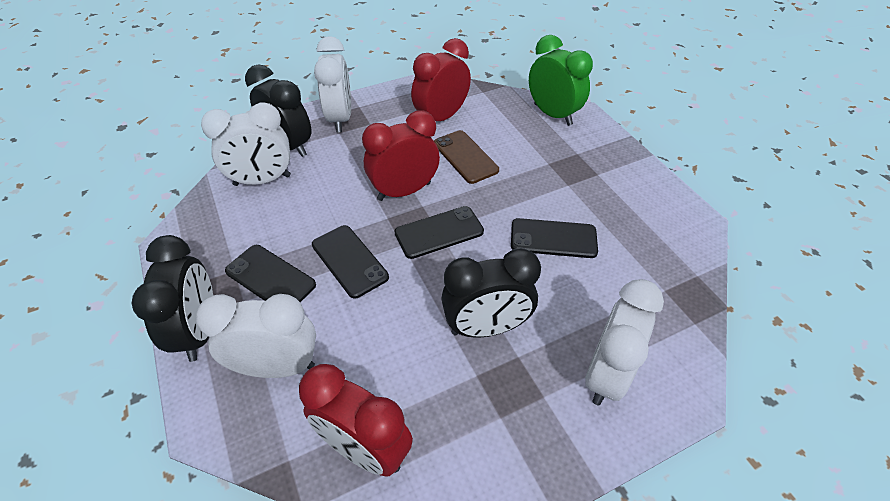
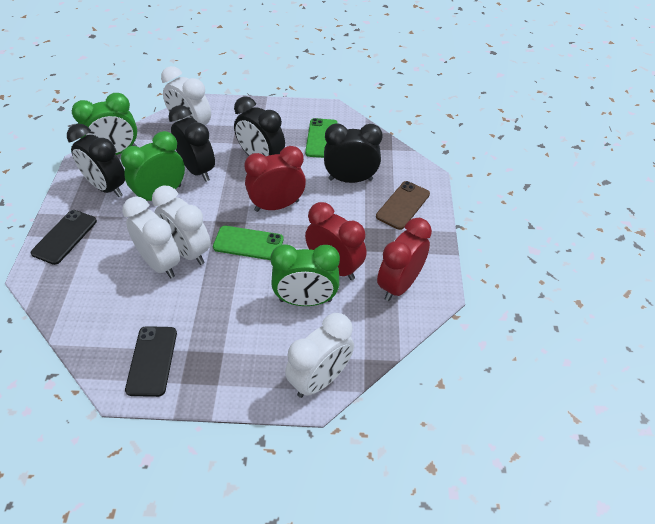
black clock: [131,235,213,362] [245,64,311,157] [441,248,541,338] = 3 -> [67,124,125,197] [169,105,215,182] [234,96,285,156] [324,123,383,183] = 4
black phone: [225,245,316,302] [312,225,389,298] [394,206,484,259] [511,218,598,258] = 4 -> [31,210,97,265] [125,326,177,397] = 2
green clock: [529,35,593,126] = 1 -> [72,93,137,155] [121,131,185,201] [271,244,340,306] = 3
green phone: none = 0 -> [213,226,284,260] [305,118,338,158] = 2

